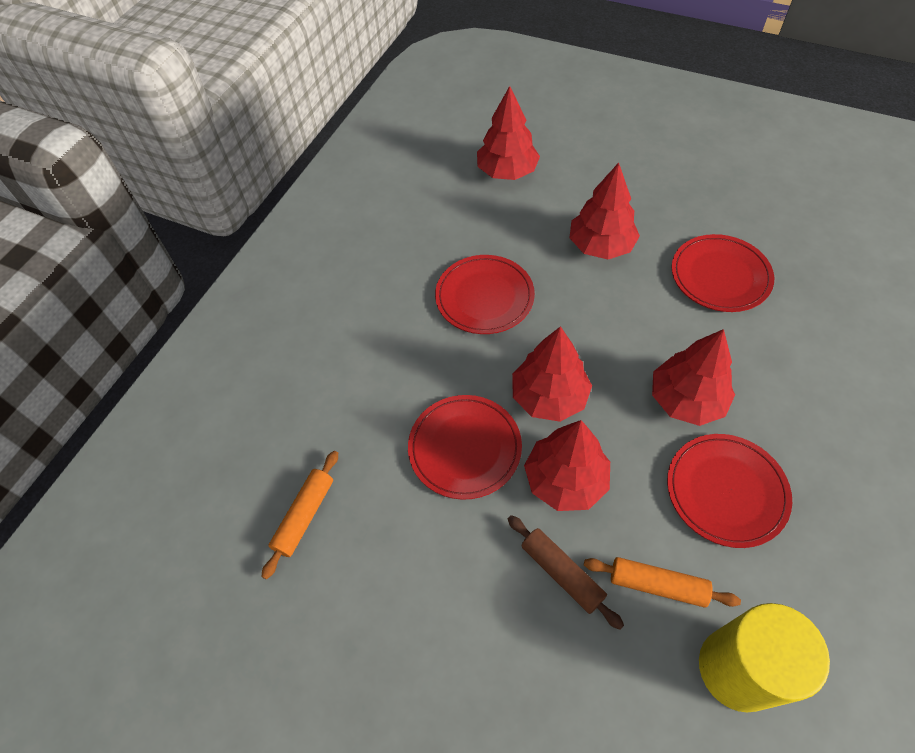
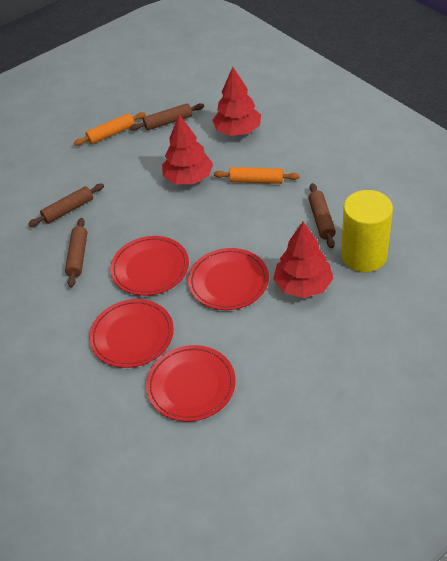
brown rolling pin: [508,515,624,630] = 1 -> [28,183,104,227] [65,218,87,287] [130,103,204,131] [308,183,336,248] = 4
red tree: [477,86,540,180] [512,326,592,422] [524,420,610,511] [569,162,640,259] [652,329,735,426] = 5 -> [162,114,213,184] [212,67,261,136] [273,222,334,298] = 3

